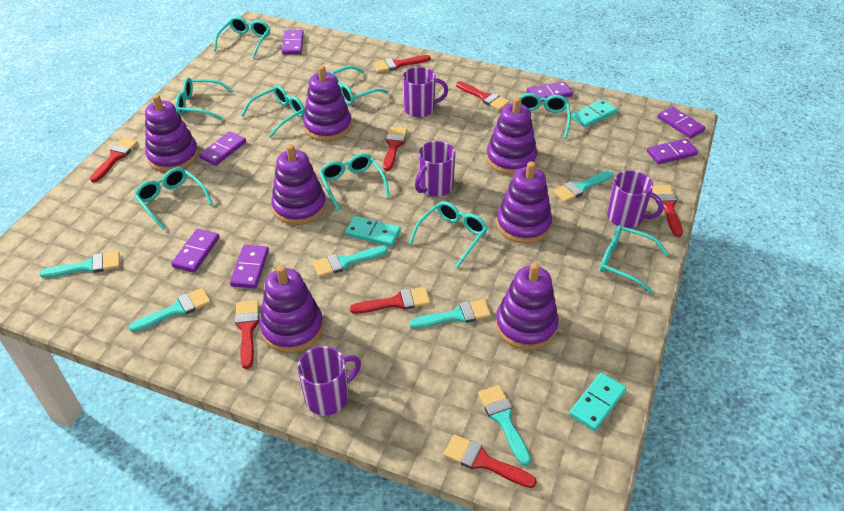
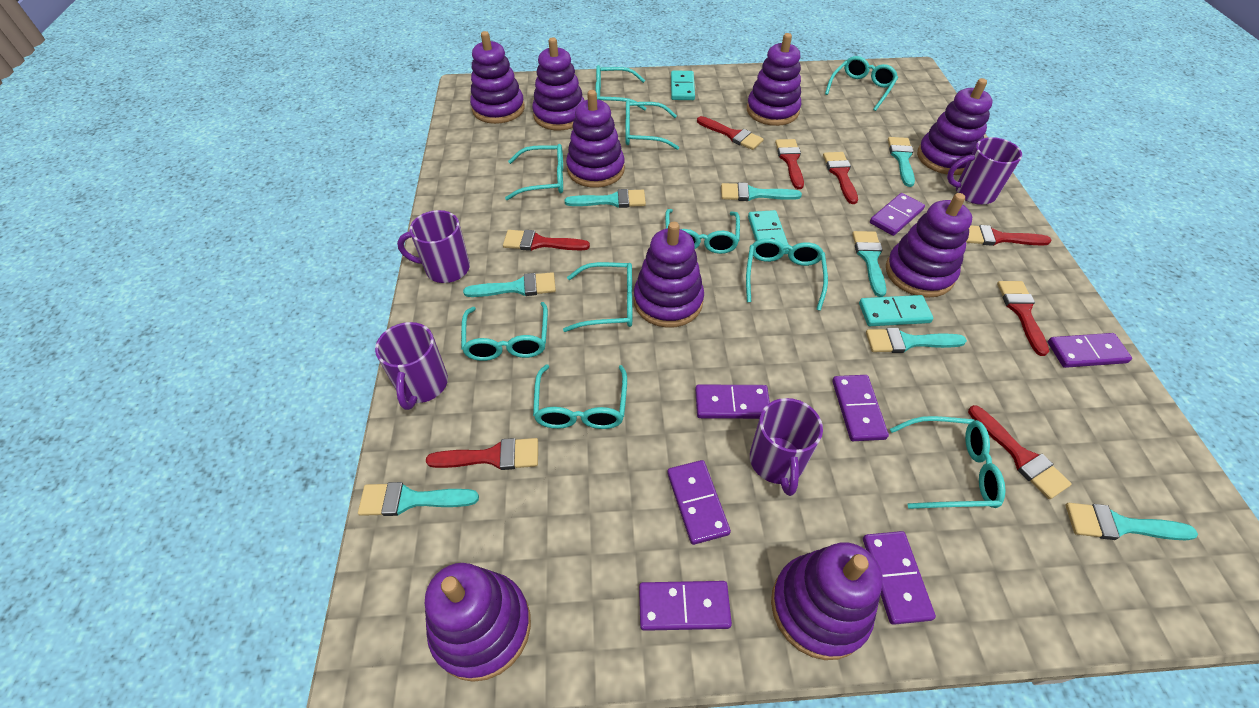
purple stacking toy: [145,94,199,172] [260,265,323,353] [271,144,326,225] [303,65,352,141] [486,97,537,175] [495,262,559,350] [496,162,552,244] = 7 -> [425,563,531,682] [470,31,525,124] [532,37,585,130] [566,90,625,188] [634,222,704,328] [747,33,801,126] [771,542,883,660] [886,193,972,298] [917,78,993,175] = 9
turquoise brush: [39,251,120,278] [129,288,211,332] [313,246,388,277] [410,299,491,328] [478,385,531,466] [553,170,613,202] = 6 -> [358,482,479,516] [463,272,556,297] [565,189,646,208] [721,183,802,201] [852,231,886,297] [866,328,967,353] [888,137,915,187] [1065,503,1198,540] = 8
turquoise glasses: [134,167,213,230] [175,78,233,120] [214,16,270,58] [241,85,305,138] [319,153,390,211] [329,66,389,105] [409,201,488,268] [520,93,571,139] [600,225,669,294] = 9 -> [461,302,548,361] [505,144,563,200] [533,364,627,429] [563,262,632,332] [596,65,647,111] [625,100,679,150] [665,209,740,254] [746,238,828,311] [825,56,898,111] [890,416,1006,509] = 10

